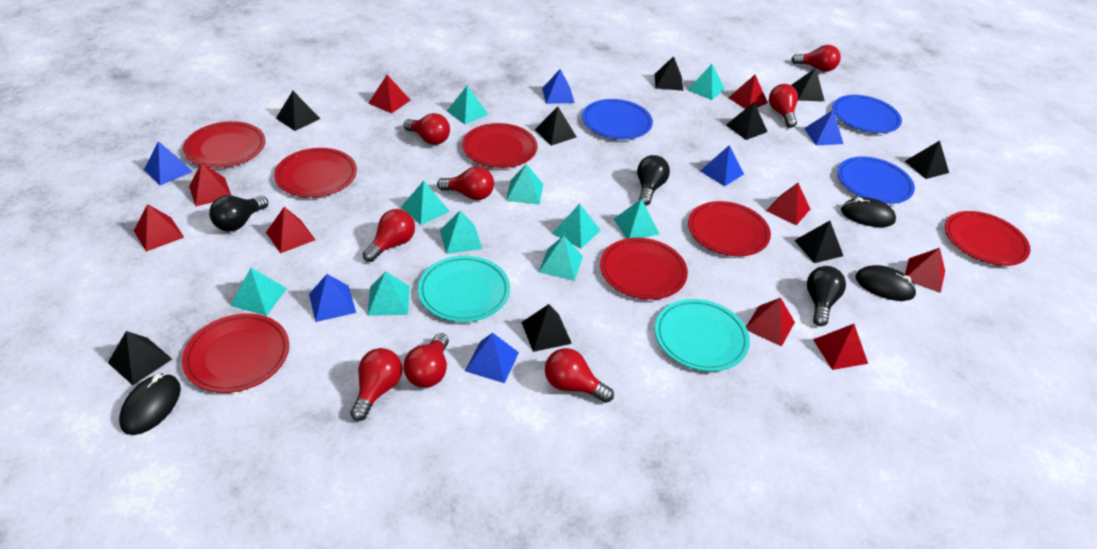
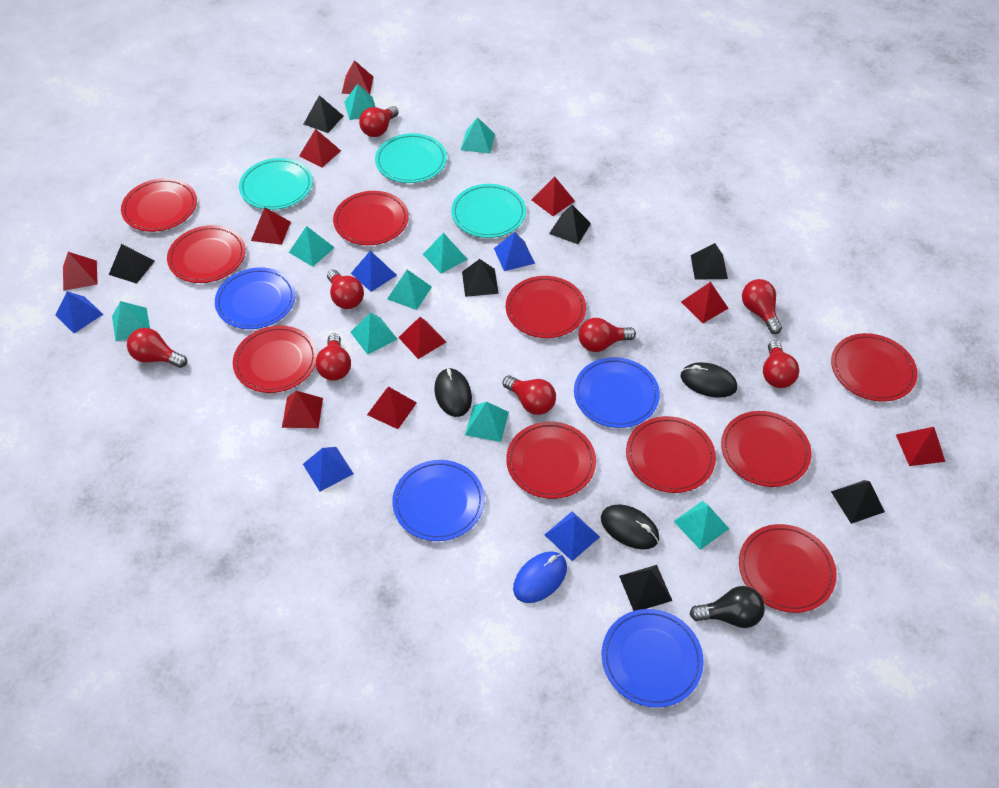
black light bulb: [209,195,268,231] [637,155,670,205] [807,266,846,326] = 3 -> [690,586,765,628] = 1
black pyramid: [108,331,172,385] [276,91,320,131] [522,304,572,352] [535,106,576,146] [654,56,683,91] [726,102,767,140] [791,68,825,101] [794,221,843,263] [905,141,949,179] = 9 -> [109,244,155,284] [304,95,343,133] [462,259,499,297] [549,205,591,244] [619,565,672,611] [691,243,728,280] [831,480,885,524] = 7
blue mouse: none = 0 -> [513,551,567,603] = 1
blue plate: [582,99,653,140] [832,95,902,133] [837,156,915,204] = 3 -> [215,268,296,329] [392,460,485,541] [574,357,660,428] [602,609,704,708] = 4
blue pyramid: [144,141,193,185] [309,274,356,322] [465,333,519,383] [542,69,575,104] [700,145,744,186] [804,110,843,145] = 6 -> [55,291,103,333] [303,447,354,491] [351,251,397,292] [494,232,535,271] [545,511,600,561] = 5
red plate: [182,314,289,393] [183,121,265,168] [274,148,357,197] [462,123,537,168] [600,238,688,300] [688,201,771,256] [945,211,1030,266] = 7 -> [121,178,197,232] [167,225,246,283] [233,325,317,393] [333,191,409,245] [506,276,586,338] [506,422,596,499] [626,416,716,493] [721,411,812,487] [739,524,837,613] [831,333,918,402] = 10
red pyramid: [134,204,184,252] [189,162,231,207] [266,207,316,253] [368,75,411,113] [728,75,768,109] [746,298,795,347] [766,183,810,225] [813,324,868,370] [905,248,945,293] = 9 -> [63,252,98,291] [251,207,291,245] [282,391,323,428] [299,129,341,168] [342,60,373,94] [367,387,417,429] [398,317,446,359] [532,176,575,216] [681,282,729,323] [896,427,945,466] = 10
turquoise plate: [418,256,510,322] [655,299,750,371] = 2 -> [239,158,313,210] [375,133,447,183] [451,184,526,238] = 3
turquoise pyramid: [230,268,287,316] [367,271,410,316] [401,181,450,225] [440,211,482,254] [447,86,489,124] [506,164,543,205] [539,236,583,281] [552,204,601,248] [614,198,659,239] [688,64,725,100] = 10 -> [112,301,150,341] [289,226,335,267] [344,84,375,120] [351,313,397,355] [387,270,432,310] [423,233,468,274] [461,117,495,154] [465,402,509,442] [674,501,729,550] = 9

